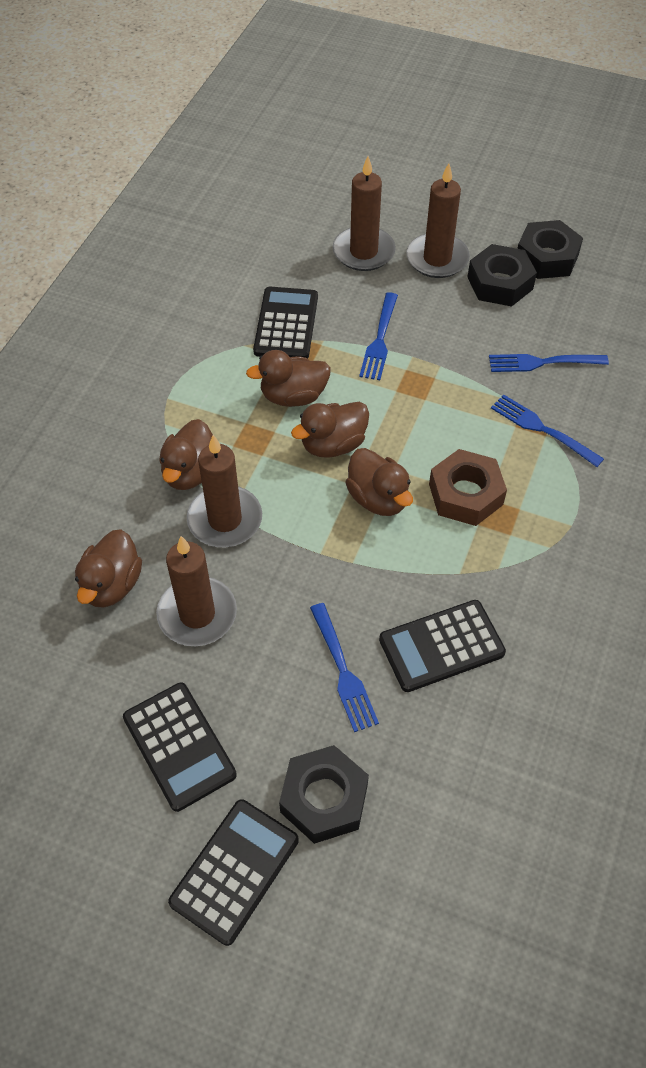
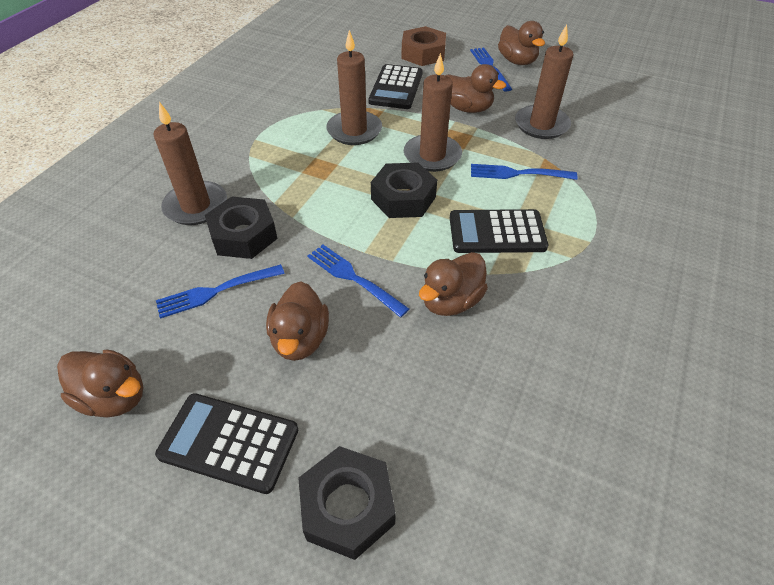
black calculator: [123,683,237,812] [168,799,298,946] [253,287,318,358] [379,600,506,692] = 4 -> [155,393,298,494] [369,64,423,109] [450,209,548,253] = 3

